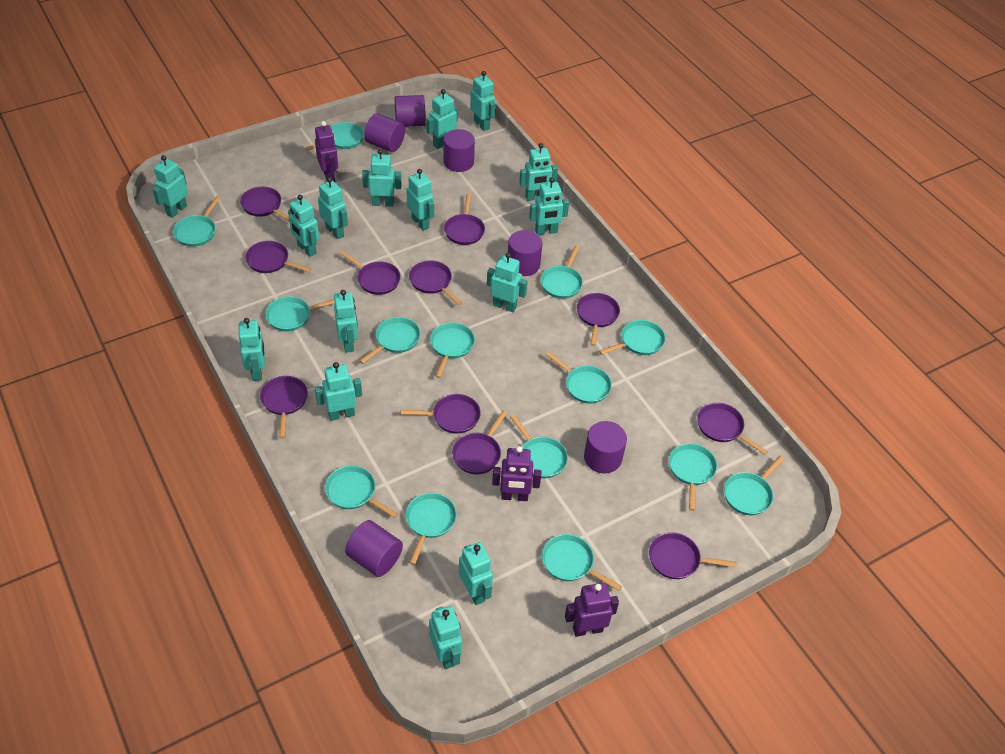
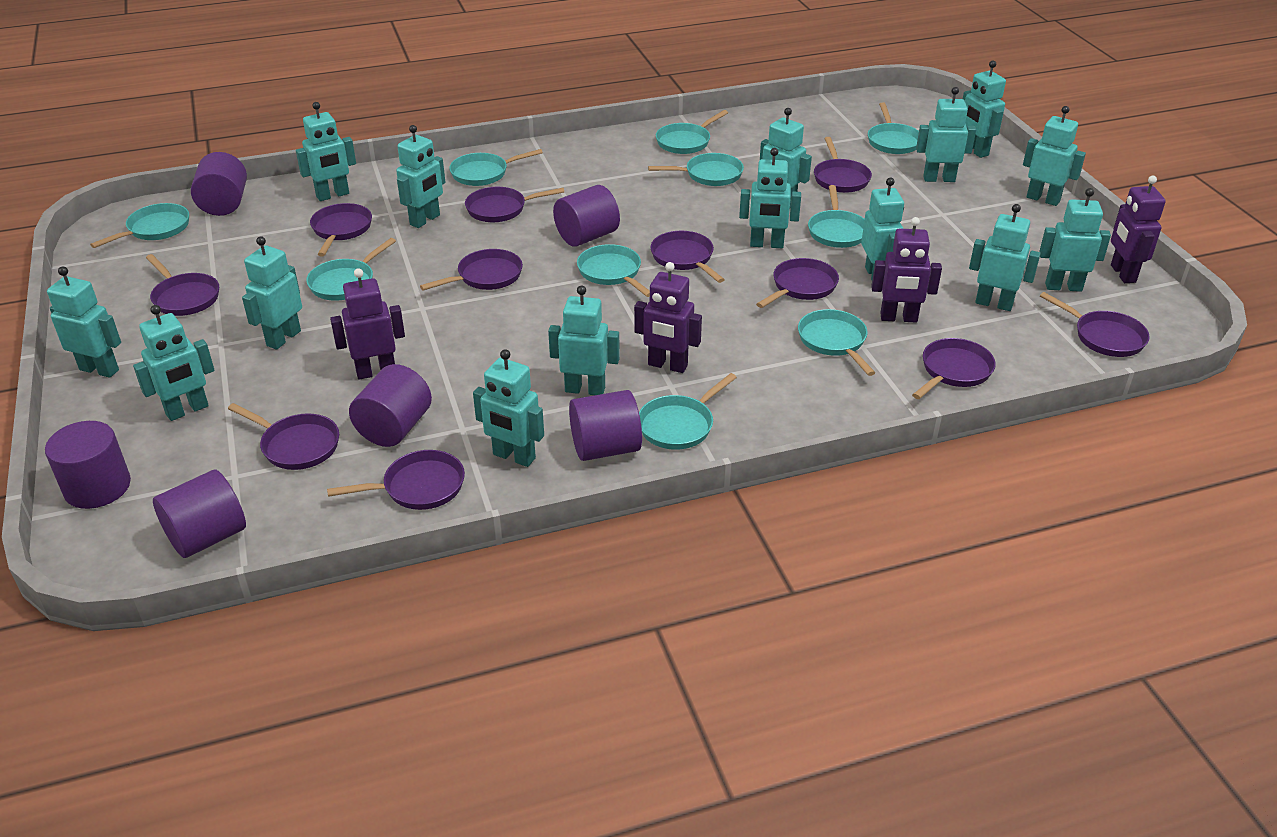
purple robot: [315,121,338,182] [492,446,541,501] [565,583,619,637] = 3 -> [330,268,405,379] [634,262,702,373] [871,217,942,322] [1111,175,1166,283] = 4
turquoise pan: [173,196,220,247] [265,296,335,331] [305,122,364,151] [325,465,398,518] [359,317,421,364] [406,493,457,565] [430,322,475,378] [510,414,568,478] [541,245,583,299] [542,534,622,591] [546,352,612,404] [599,320,666,355] [669,443,717,511] [724,455,784,515] = 14 -> [90,203,189,248] [306,238,396,301] [449,149,543,186] [577,244,650,297] [639,373,737,450] [648,153,744,186] [656,110,728,154] [798,309,875,376] [808,185,865,248] [868,102,919,154] = 10

